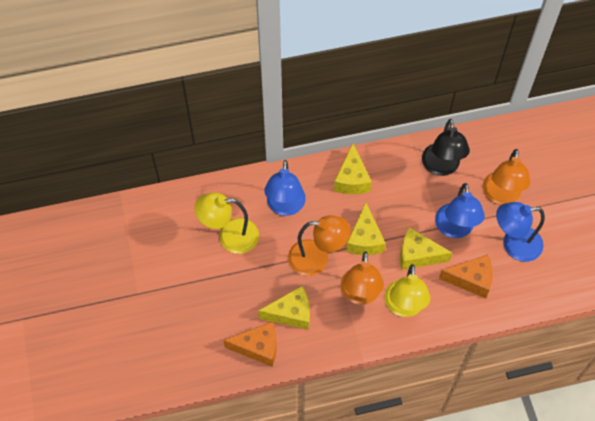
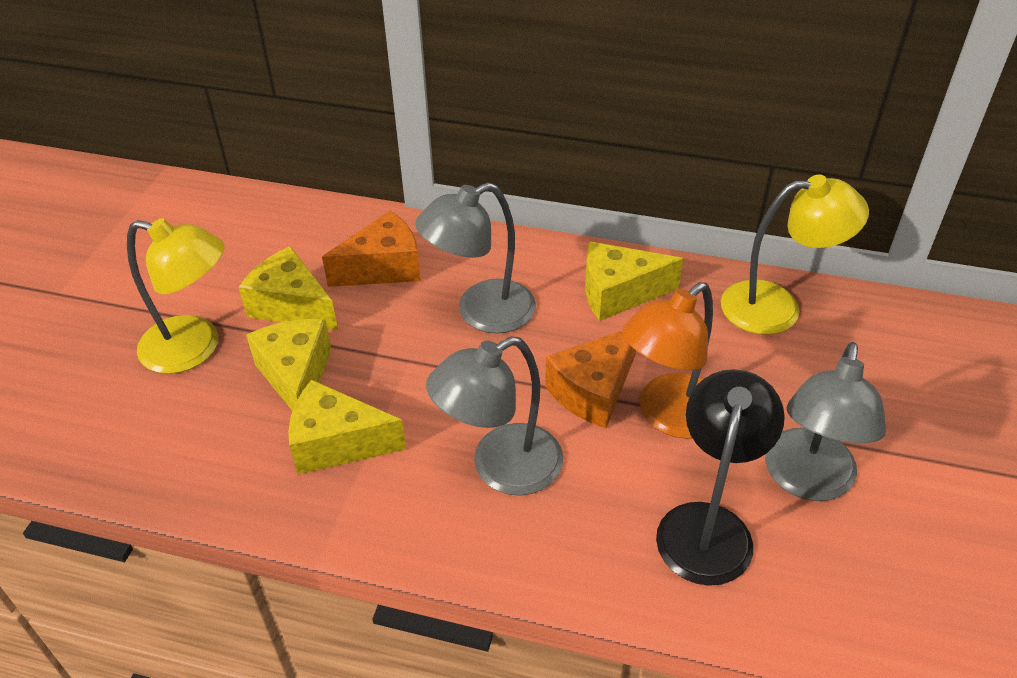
blue lamp: [264,160,306,216] [435,183,485,238] [496,202,545,262] = 3 -> none = 0
grey lamp: none = 0 -> [415,182,536,333] [426,336,563,495] [765,342,886,501] = 3
orange lamp: [288,215,350,276] [341,251,384,304] [483,149,530,205] = 3 -> [622,282,713,439] = 1

